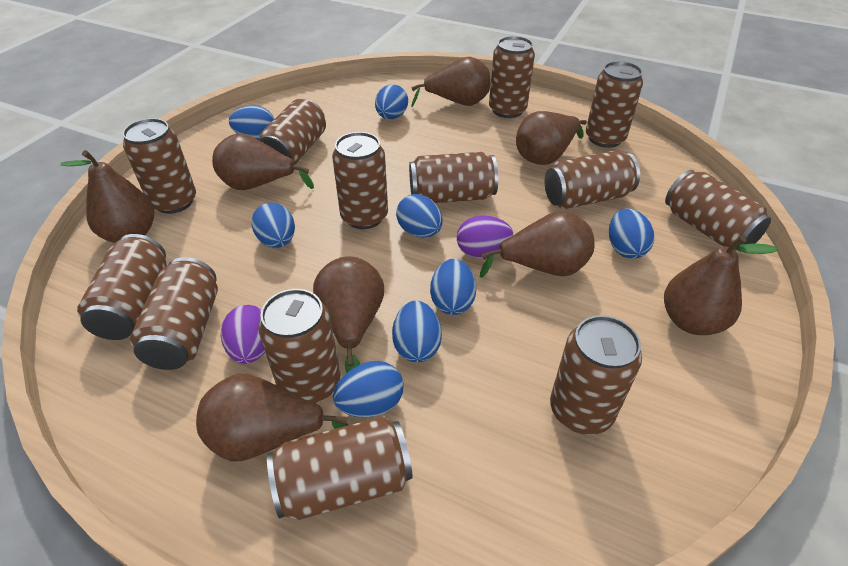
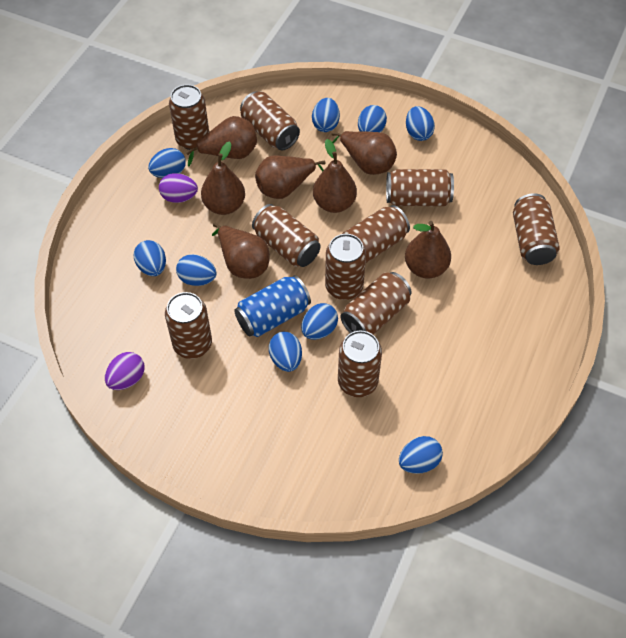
blue can: none = 0 -> [234,275,311,337] = 1
blue egg: [229,106,274,140] [251,202,295,248] [333,361,404,417] [375,84,408,119] [392,301,442,362] [396,194,443,237] [430,259,476,315] [609,209,654,259] = 8 -> [134,240,166,276] [148,148,186,178] [176,254,216,286] [269,332,302,372] [301,303,338,340] [312,98,340,132] [358,105,387,132] [399,436,443,474] [406,106,435,141] = 9
brown can: [77,234,167,340] [123,118,196,214] [130,257,218,370] [258,289,341,403] [259,99,326,165] [267,416,413,520] [332,132,388,229] [409,152,498,203] [489,36,535,118] [545,150,640,209] [550,315,642,435] [586,61,643,148] [665,170,771,251] = 13 -> [165,292,212,359] [169,84,209,150] [240,92,300,150] [252,204,321,267] [325,234,366,300] [338,331,382,397] [340,272,412,335] [342,205,410,264] [386,169,454,206] [513,193,560,265] = 10
brown pear: [61,150,154,243] [196,374,348,462] [212,133,314,190] [313,256,384,373] [411,57,490,107] [480,211,595,278] [516,111,587,165] [664,235,778,335] = 8 -> [186,116,257,166] [201,141,245,215] [212,223,270,279] [255,155,326,199] [313,139,357,213] [332,131,397,175] [405,221,451,279] = 7

